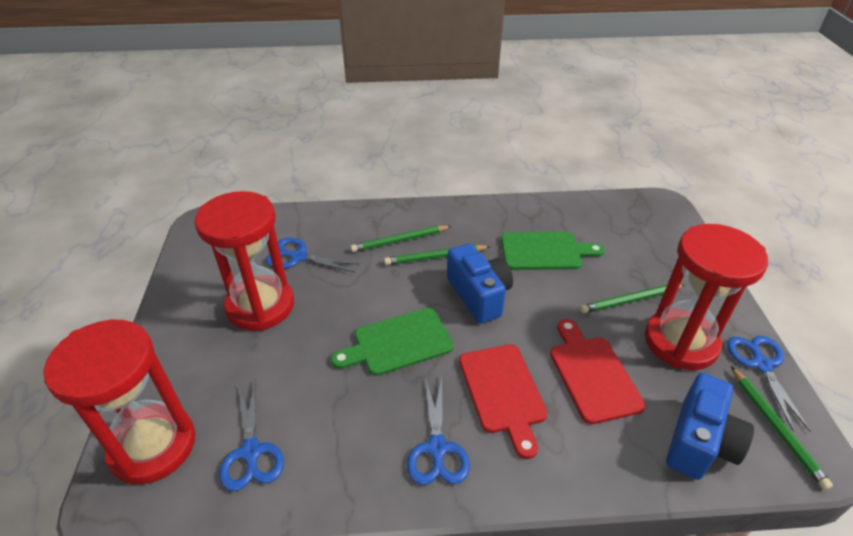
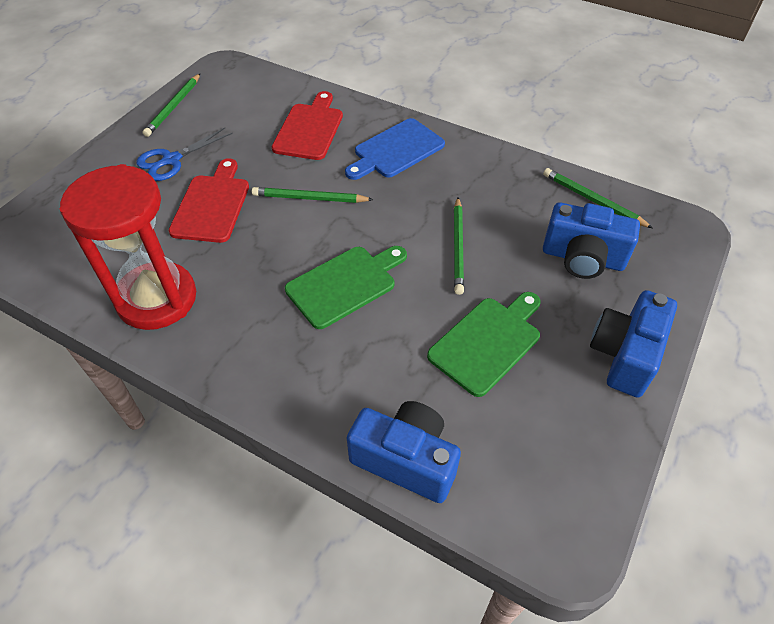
blue camera: [447,243,513,324] [666,373,754,480] = 2 -> [347,401,461,503] [543,202,640,279] [590,290,677,398] = 3
blue cutting board: none = 0 -> [345,118,445,180] = 1
blue scissors: [219,381,284,491] [266,238,361,273] [407,377,470,485] [727,336,811,432] = 4 -> [136,128,233,181] = 1
red hourglass: [44,320,196,485] [195,191,294,331] [645,224,768,370] = 3 -> [60,164,196,330] = 1

